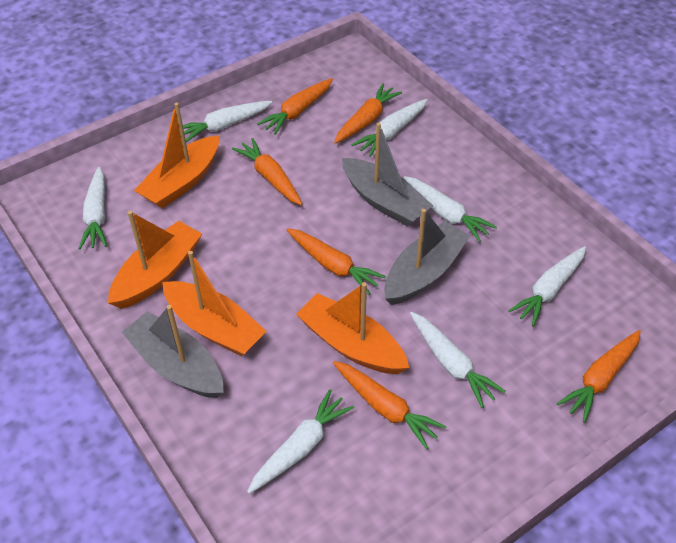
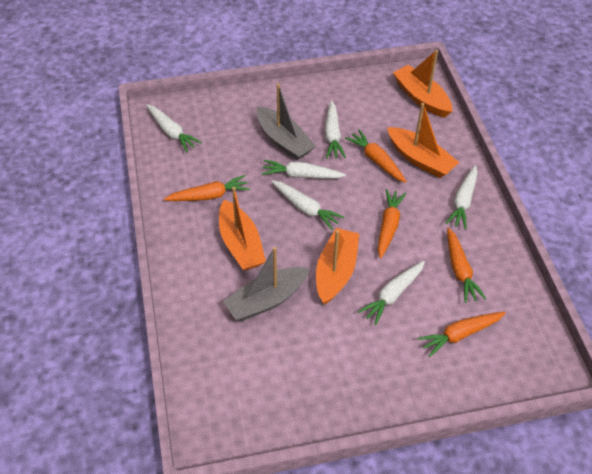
grey boat: [122,305,224,398] [342,123,433,226] [384,209,470,305] = 3 -> [223,247,310,321] [257,83,316,160] = 2
orange carrot: [232,138,302,205] [257,78,333,135] [287,228,386,295] [333,361,447,449] [334,84,402,144] [557,330,641,423] = 6 -> [164,175,250,201] [345,129,407,183] [378,189,406,259] [417,312,506,357] [447,227,486,303] = 5
white carrot: [78,167,107,249] [183,101,272,142] [247,389,354,494] [352,99,427,157] [404,176,497,242] [410,312,506,408] [508,246,586,327] = 7 -> [146,104,202,152] [262,160,346,179] [271,180,344,230] [325,101,346,159] [358,261,425,325] [445,165,478,230] = 6

